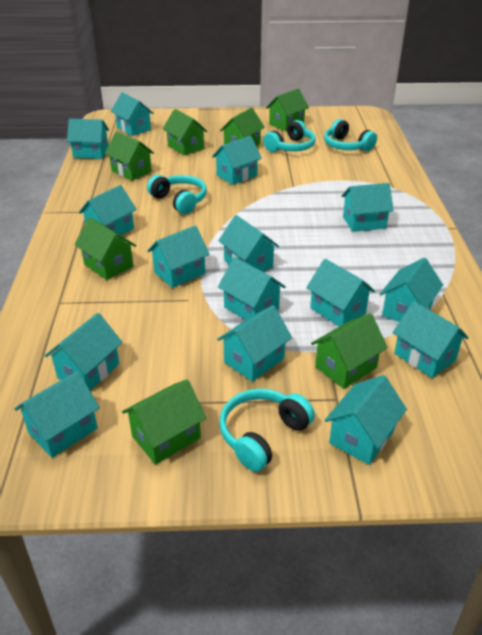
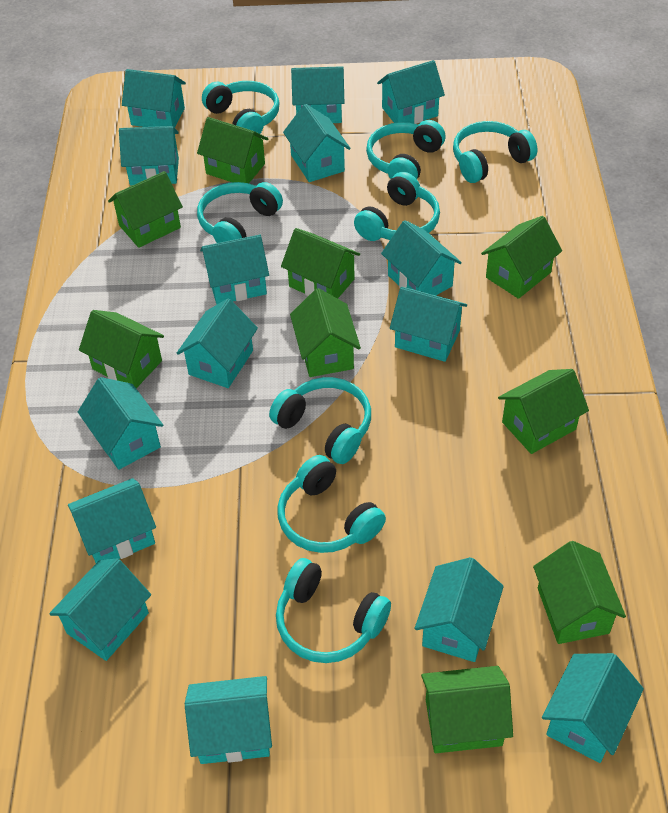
green house: [75,217,136,280] [105,132,154,181] [122,379,206,464] [163,109,208,155] [220,108,265,146] [266,89,309,131] [311,313,388,389] = 7 -> [79,310,164,388] [108,171,183,248] [197,117,268,183] [281,228,360,299] [290,288,361,377] [421,666,513,753] [481,216,562,299] [498,369,589,454] [533,541,626,644] = 9
turquoise headphones: [147,175,207,214] [219,389,315,472] [263,120,316,152] [324,119,377,151] = 4 -> [197,182,283,243] [202,81,280,134] [269,377,371,464] [276,558,391,663] [278,455,386,553] [354,172,440,241] [366,120,446,179] [453,121,537,183] = 8

